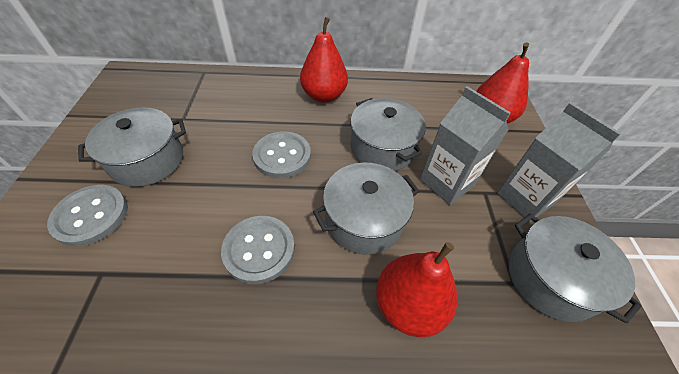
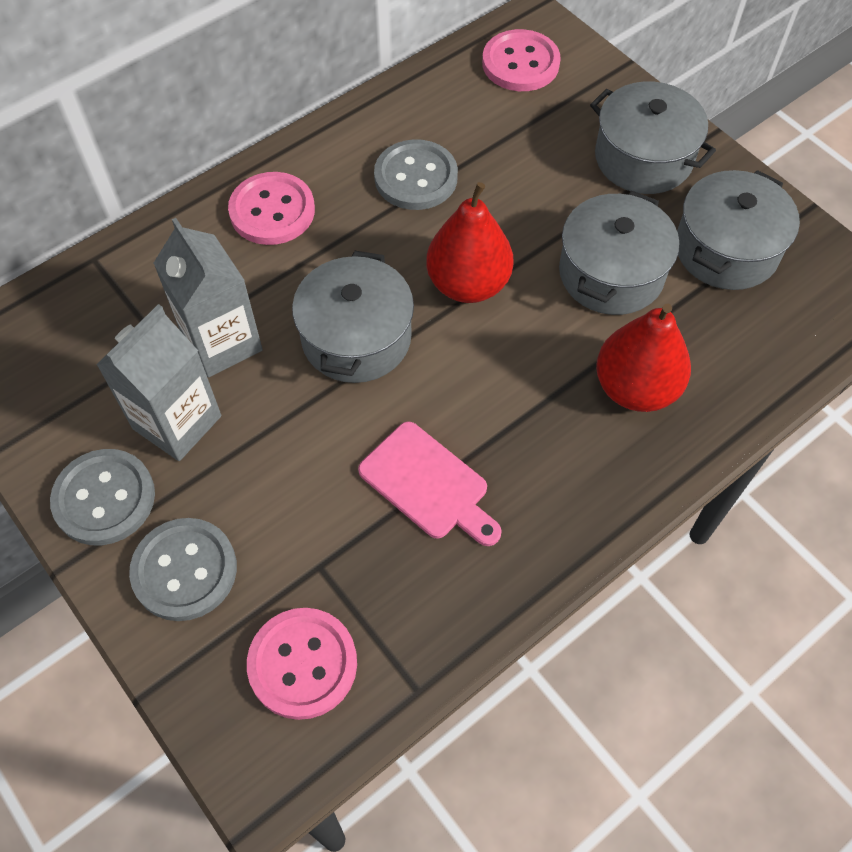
pink button: none = 0 -> [228,172,315,245] [247,608,357,720] [482,29,561,91] = 3
pink cutting board: none = 0 -> [358,421,502,546] = 1
red pear: [300,17,348,103] [376,242,458,337] [476,42,529,124] = 3 -> [426,182,514,303] [596,303,691,412] = 2

